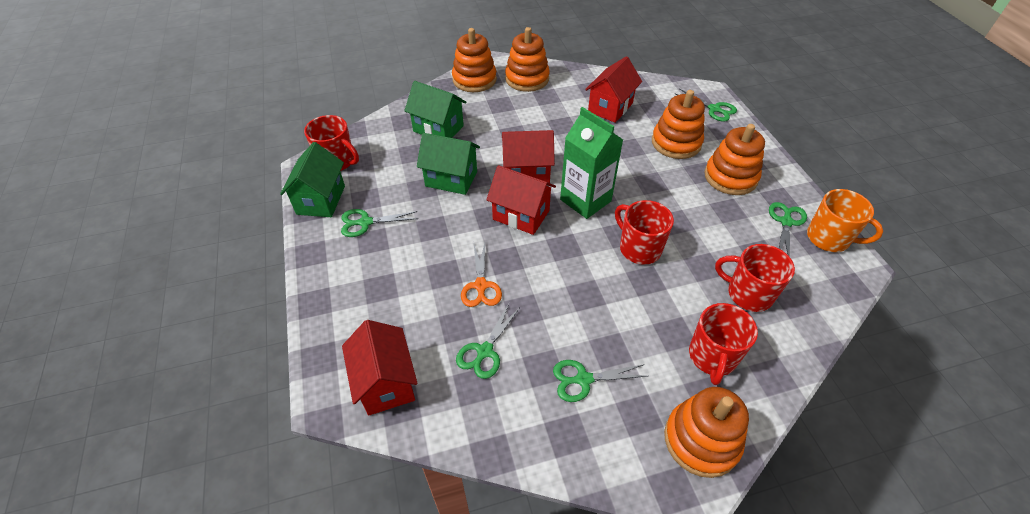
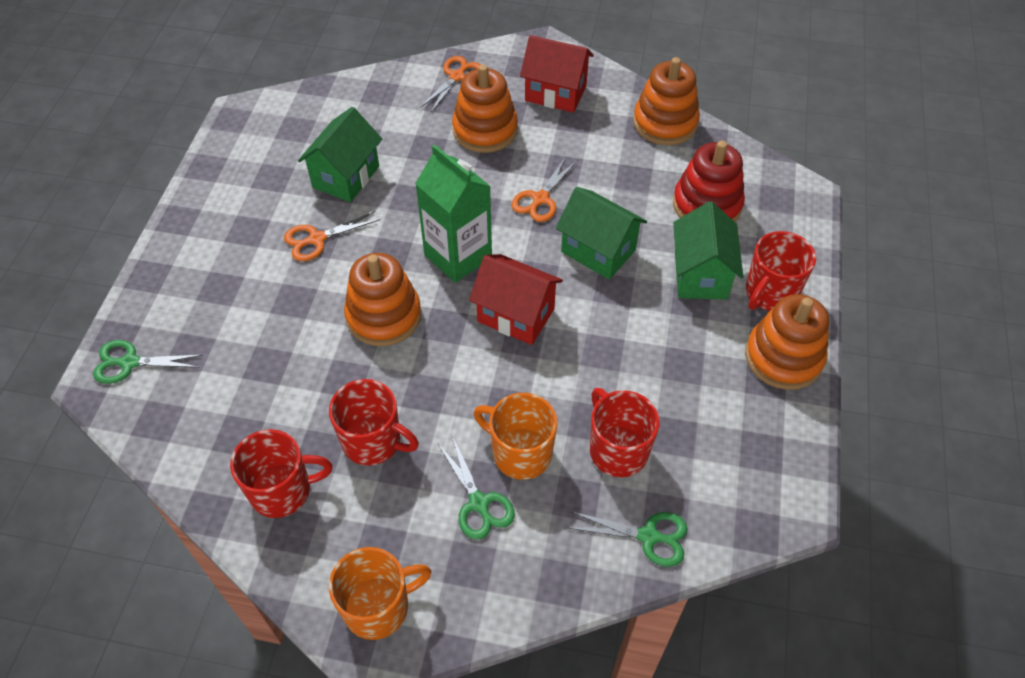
green scissors: [341,209,418,237] [456,304,520,379] [553,360,647,402] [676,89,737,122] [769,202,807,257] = 5 -> [93,340,202,384] [438,438,515,540] [569,512,687,567] = 3
orange mug: [807,189,883,252] = 1 -> [329,547,432,640] [474,393,557,480] = 2
orange scissors: [461,243,502,307] = 1 -> [284,211,380,261] [420,56,481,113] [511,156,577,222] = 3
orange stacking toy: [452,28,497,92] [505,27,550,92] [652,90,705,159] [664,387,749,478] [705,124,765,195] = 5 -> [344,253,421,346] [452,64,518,153] [633,57,700,145] [745,294,829,390] = 4
red house: [342,320,418,416] [486,165,556,235] [502,130,555,183] [585,56,642,123] = 4 -> [469,254,563,345] [520,35,594,113] = 2
red stacking toy: none = 0 -> [673,141,745,222] = 1

